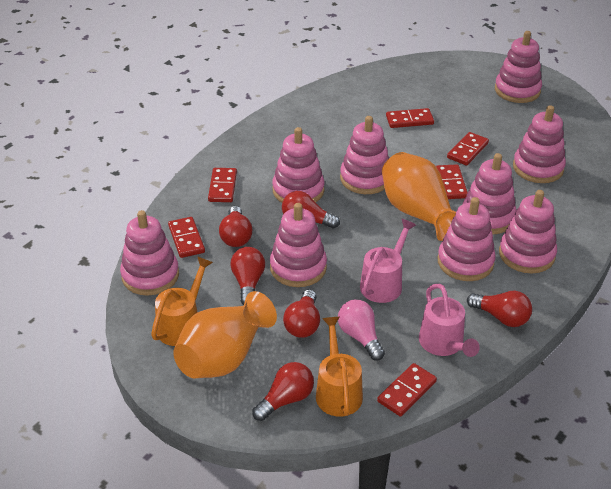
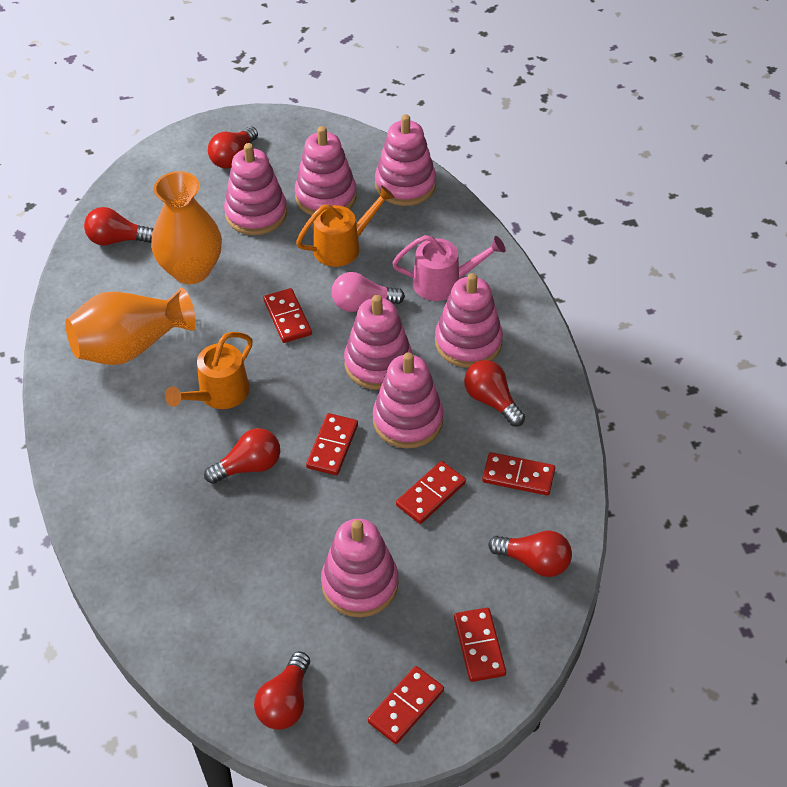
pink stacking toy: [120,210,179,296] [270,203,327,287] [272,127,325,203] [340,116,389,194] [438,197,496,281] [462,153,516,235] [495,31,542,103] [499,190,557,273] [513,105,566,183] = 9 -> [224,143,287,235] [295,126,357,216] [321,519,398,617] [344,295,412,390] [373,352,443,449] [375,114,436,206] [435,273,503,368] = 7
pink watering can: [360,219,416,303] [419,284,480,357] = 2 -> [392,235,506,301] = 1

